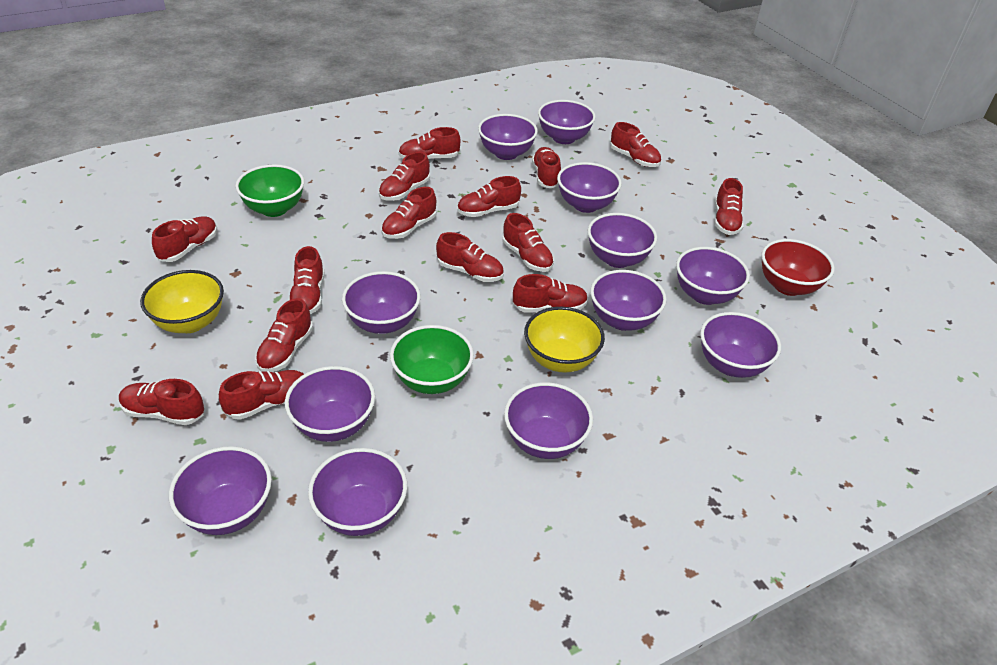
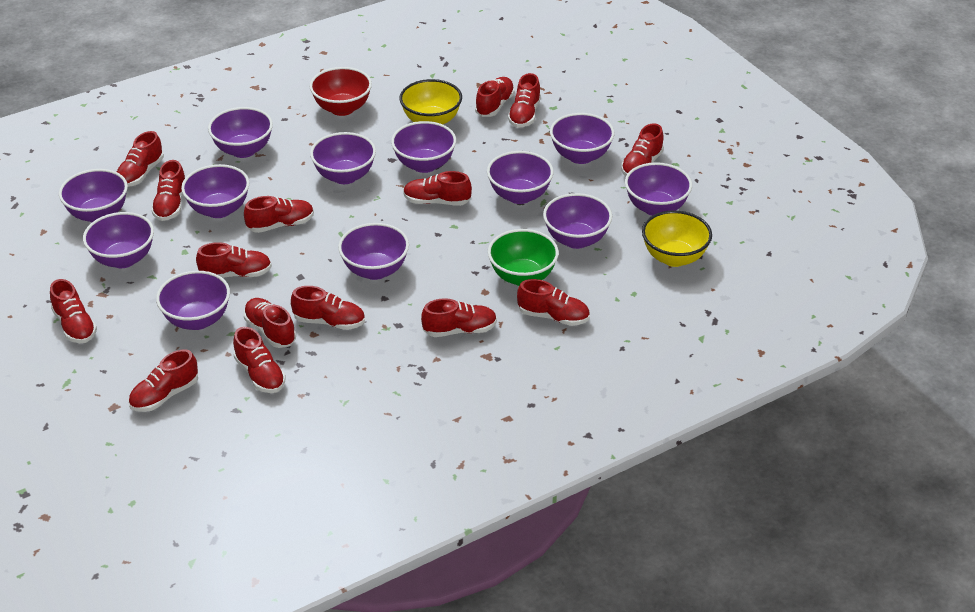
green bowl: [235,164,304,217] [390,325,474,394] = 2 -> [488,229,559,286] = 1

